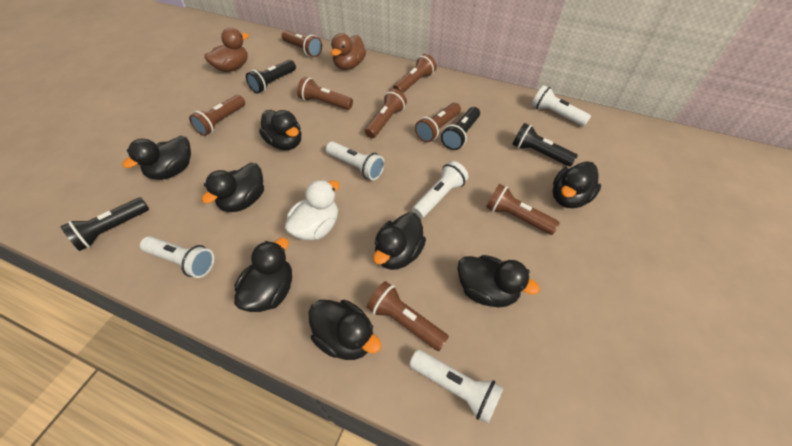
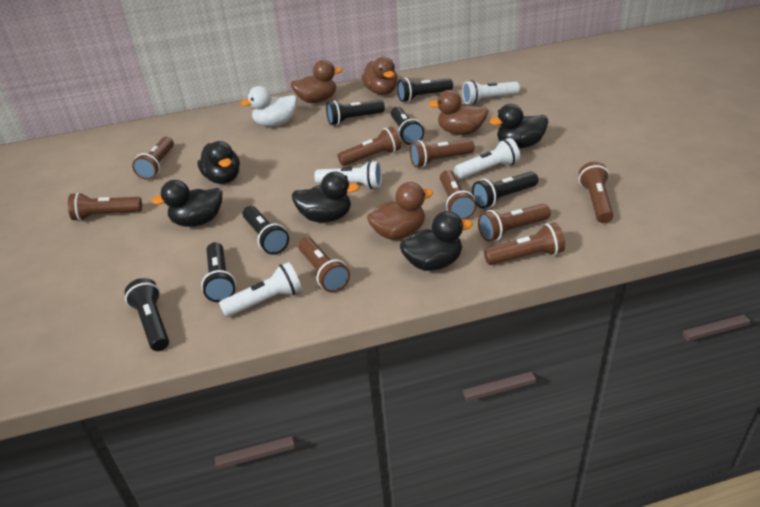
black duck: [122,136,191,180] [202,163,264,212] [234,238,292,312] [259,110,301,150] [308,300,381,360] [373,213,426,270] [457,255,540,307] [552,161,601,208] = 8 -> [151,180,222,227] [197,141,240,184] [292,172,360,222] [400,211,473,271] [490,104,548,148] = 5
black flashlight: [61,197,149,251] [246,60,296,93] [441,107,480,150] [512,123,578,166] = 4 -> [125,278,169,351] [201,242,236,302] [243,206,289,255] [326,100,385,125] [391,107,424,145] [397,78,453,102] [472,171,538,209] = 7
brown duck: [204,28,249,72] [331,33,366,70] = 2 -> [290,60,343,103] [361,57,397,95] [367,182,433,240] [429,90,489,135] = 4
brown flashlight: [189,95,245,136] [282,31,322,57] [297,77,353,110] [365,89,407,138] [367,281,449,351] [393,54,437,93] [415,103,461,142] [486,184,560,235] = 8 -> [68,192,142,221] [132,137,174,180] [298,237,350,292] [338,126,401,166] [410,139,474,168] [440,170,476,219] [478,204,551,242] [484,223,565,265] [579,161,613,223] = 9
white flashlight: [140,236,214,278] [326,142,385,180] [409,350,504,424] [412,161,468,218] [532,85,591,126] = 5 -> [219,262,302,317] [314,160,382,189] [454,138,520,179] [462,80,520,105] = 4

